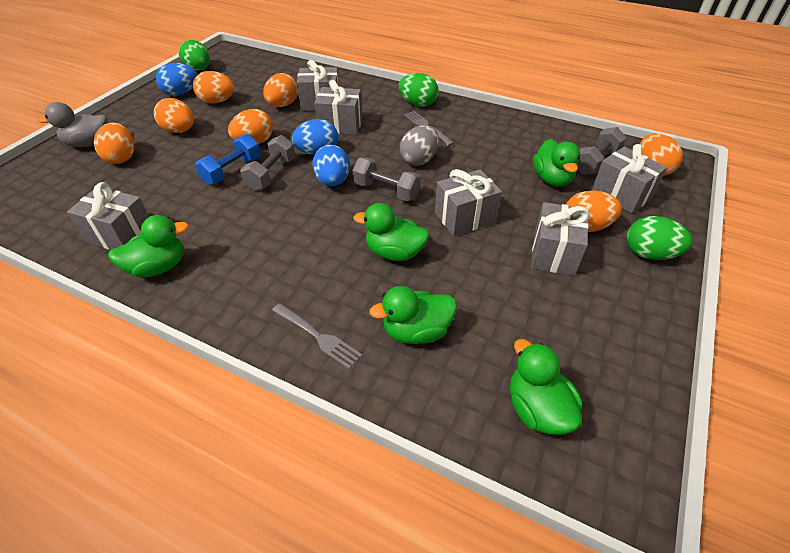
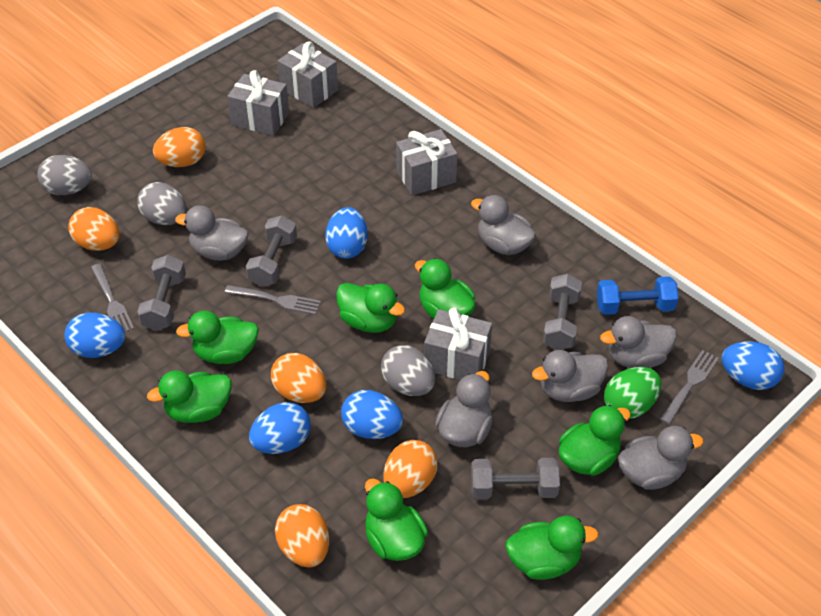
blue egg: [156,63,197,95] [292,119,338,155] [312,145,350,186] = 3 -> [64,312,125,358] [249,402,311,454] [325,207,368,259] [341,390,403,439] [721,341,785,390] = 5
green duck: [108,215,189,278] [353,203,429,261] [369,286,457,344] [510,339,582,435] [533,139,580,187] = 5 -> [147,370,232,423] [176,311,259,364] [336,283,405,333] [365,478,428,561] [415,259,476,319] [505,516,599,580] [558,405,631,476] = 7
green egg: [179,40,210,71] [398,73,439,106] [627,216,692,260] = 3 -> [604,367,661,419] = 1
grey duck: [37,102,108,147] = 1 -> [175,205,249,261] [435,371,493,447] [471,195,536,255] [532,350,609,402] [600,316,677,368] [618,426,704,490] = 6
grey dumbbell: [240,135,296,191] [352,158,421,201] [578,127,627,175] = 3 -> [137,255,186,331] [246,215,297,287] [471,458,560,499] [543,274,582,350] = 4
grey egg: [400,125,439,166] = 1 -> [37,155,92,195] [137,182,187,225] [381,345,435,396] = 3
grey fork: [272,303,362,369] [404,111,454,146] = 2 -> [91,263,134,331] [225,285,321,315] [660,350,719,425] = 3
grey gift: [67,182,149,250] [297,60,339,111] [314,80,362,135] [435,169,502,236] [531,202,589,276] [591,144,667,213] = 6 -> [227,70,289,136] [278,41,338,108] [396,129,457,195] [424,307,492,380] = 4
orange egg: [94,122,135,164] [154,98,194,133] [193,71,234,103] [228,109,273,144] [263,73,298,107] [566,190,622,232] [640,133,683,175] = 7 -> [68,207,120,251] [153,127,206,167] [271,353,326,403] [275,504,329,568] [384,440,438,498] = 5

